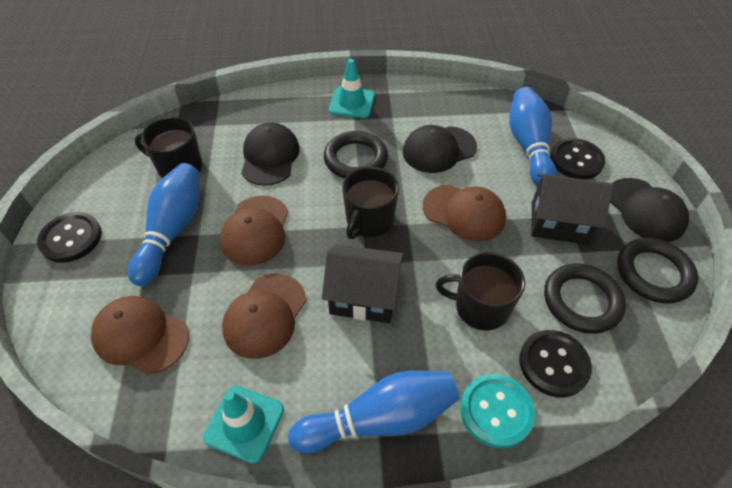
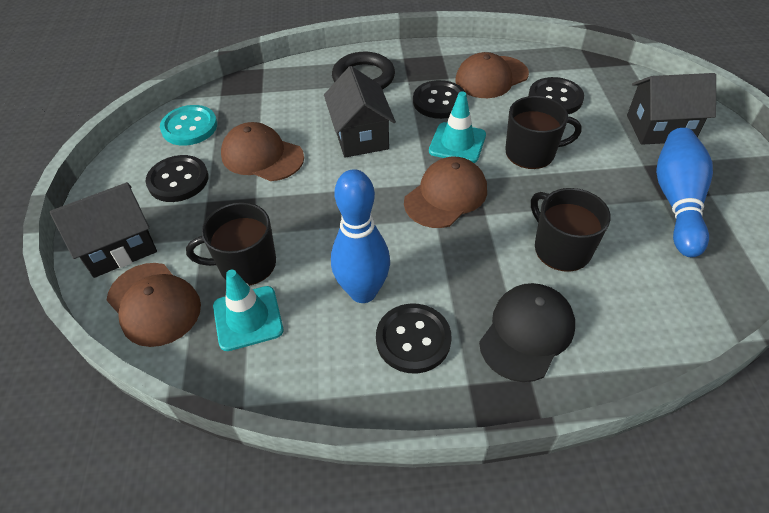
black button: [37,212,102,263] [519,330,592,398] [550,138,605,179] = 3 -> [145,155,208,202] [376,304,452,374] [413,80,465,119] [528,77,584,114] = 4
black cap: [241,123,300,186] [403,125,477,173] [610,178,689,242] = 3 -> [479,283,575,382] = 1
black house: [322,244,404,323] [531,174,613,245] = 2 -> [50,182,157,278] [324,66,396,158] [627,73,716,145] = 3
black ring: [324,131,388,178] [544,263,626,334] [617,238,698,303] = 3 -> [332,52,395,90] = 1
blue bowling pin: [128,163,199,286] [288,371,459,453] [509,87,557,187] = 3 -> [331,169,390,303] [656,128,713,257] = 2

